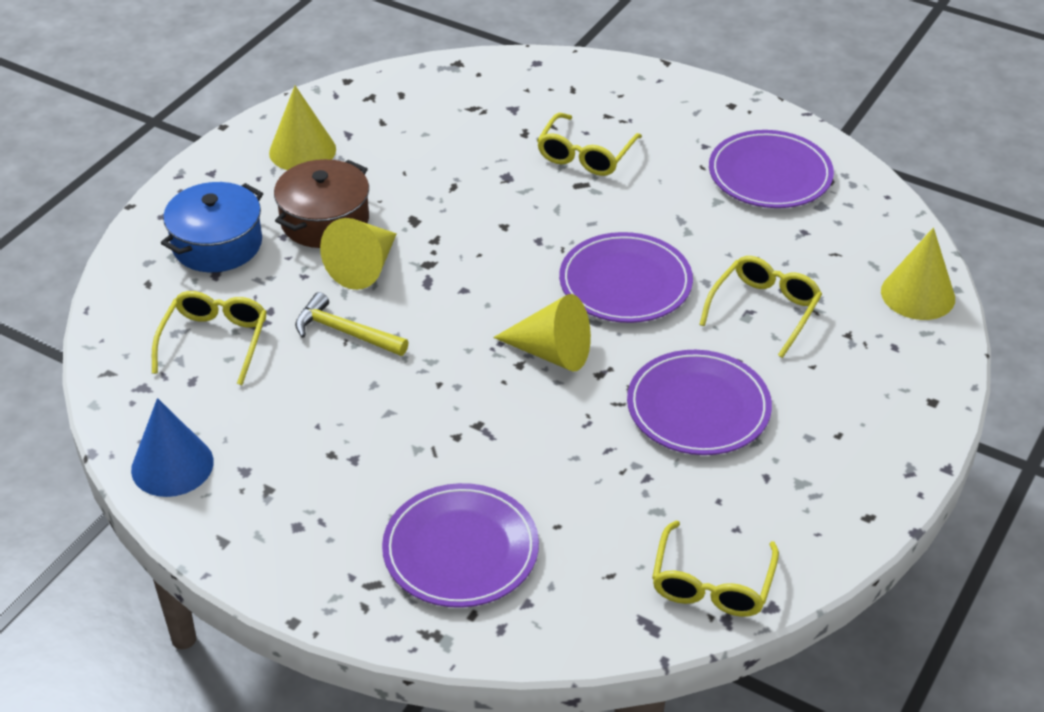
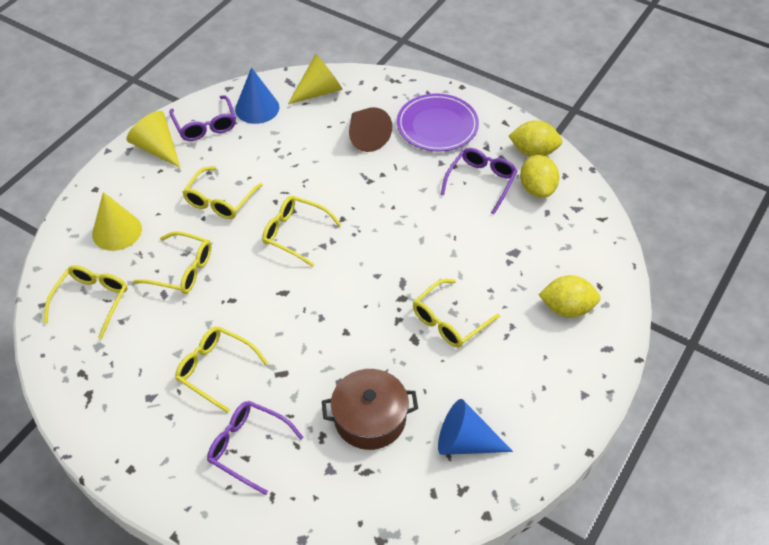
blue cone: [131,398,214,497] = 1 -> [235,67,279,124] [438,399,513,455] = 2
blue pot: [161,182,263,272] = 1 -> none = 0
brown cone: none = 0 -> [349,107,392,152] = 1
purple glasses: none = 0 -> [169,95,236,141] [207,401,304,495] [440,148,517,215] = 3
purple plate: [382,483,539,608] [559,232,693,323] [627,350,772,455] [709,130,834,208] = 4 -> [397,93,479,152] = 1
yellow cone: [269,86,336,170] [320,218,397,290] [493,294,591,371] [881,228,955,320] = 4 -> [92,192,142,251] [127,111,180,168] [288,54,343,104] = 3
yellow glasses: [152,291,267,385] [537,113,642,176] [652,521,779,617] [699,256,822,358] = 4 -> [44,265,128,339] [133,231,212,294] [175,327,268,413] [182,166,263,219] [262,196,342,267] [413,279,500,348] = 6
yellow hammer: [295,292,409,356] = 1 -> none = 0
yellow lemon: none = 0 -> [509,120,562,157] [520,155,559,198] [539,275,601,318] = 3

